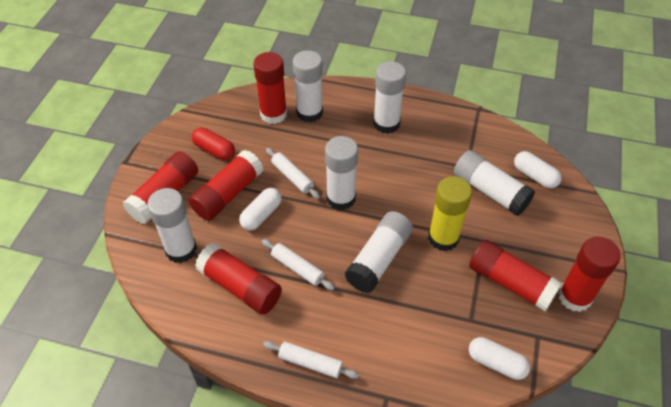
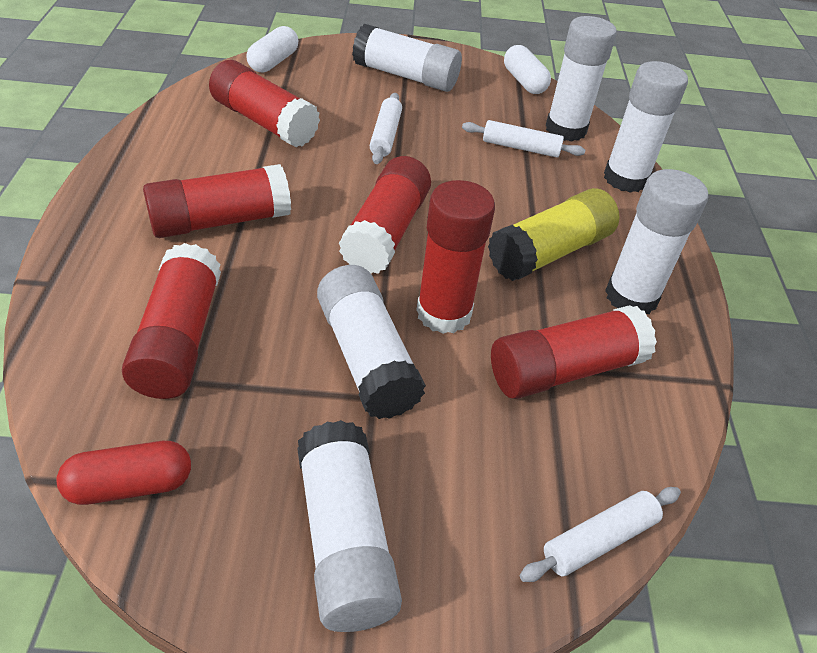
white capsule: [239,188,282,230] [469,337,530,380] [514,151,562,188] = 3 -> [246,26,298,73] [504,45,551,94] = 2

